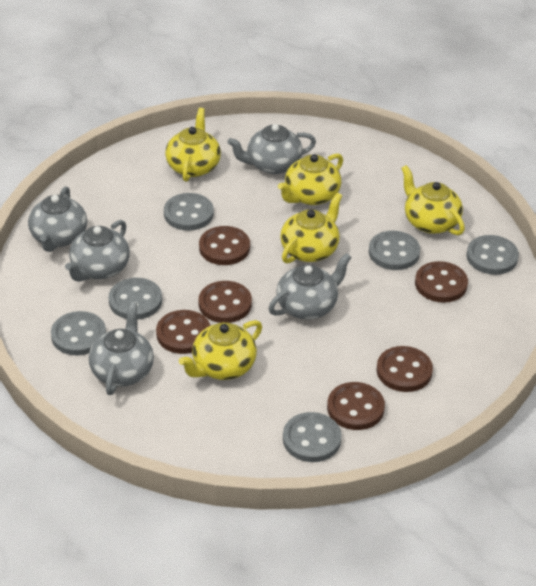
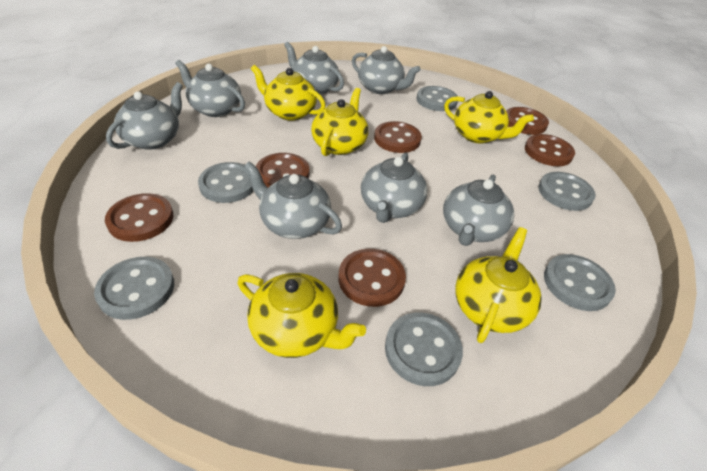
grey teapot: [28,186,87,252] [65,220,130,282] [89,302,154,395] [227,124,316,174] [269,253,352,320] = 5 -> [106,82,183,150] [175,60,245,117] [244,161,342,239] [284,42,344,95] [352,46,421,94] [361,153,427,223] [443,175,514,246] = 7

